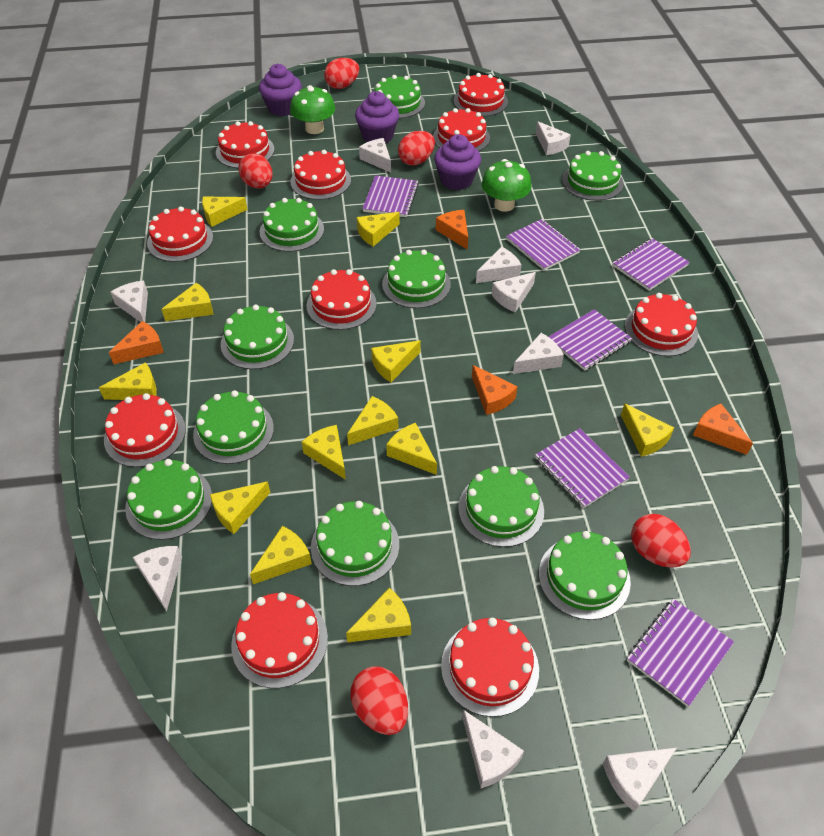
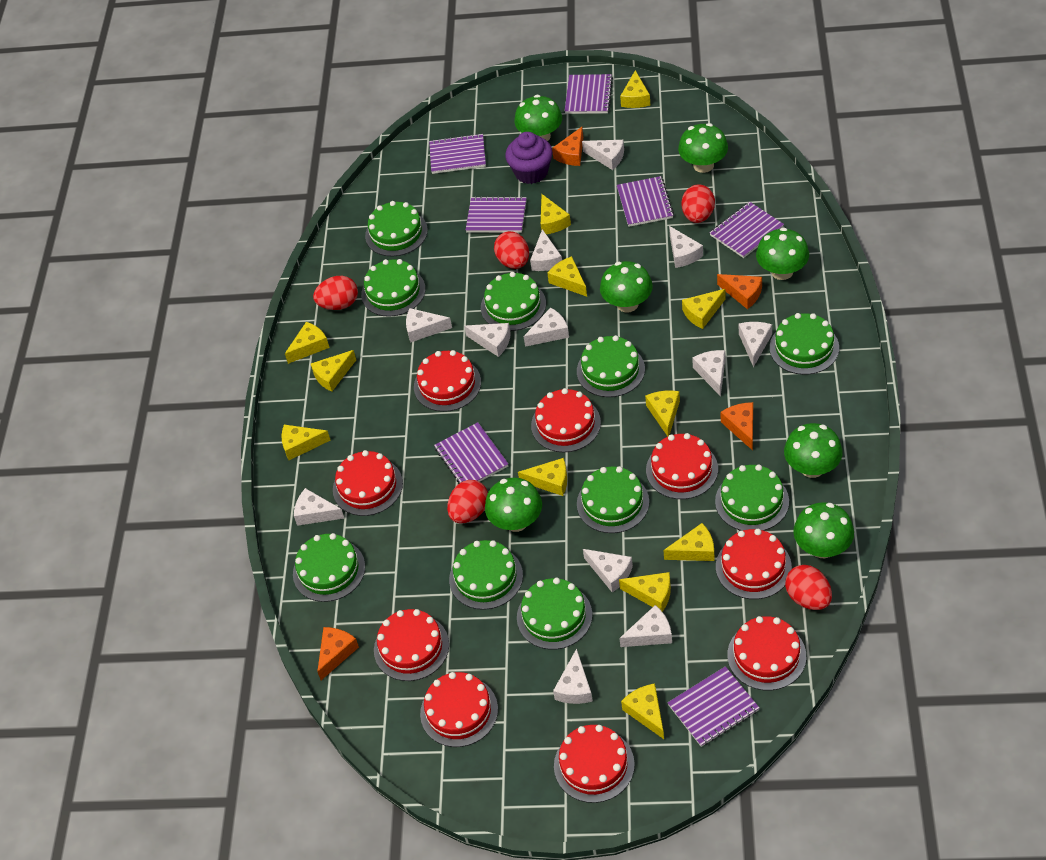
green mushroom: [290,85,335,134] [481,159,532,212] = 2 -> [485,478,542,532] [514,95,562,141] [600,261,653,313] [678,123,728,173] [756,228,809,280] [784,423,843,478] [793,502,854,558] = 7
purple cupcake: [259,64,302,116] [355,91,399,144] [434,134,481,190] = 3 -> [505,132,553,184] = 1
purple notebook: [362,175,419,217] [506,219,581,270] [535,428,630,508] [549,309,632,371] [612,238,690,291] [627,599,734,707] = 6 -> [429,133,486,174] [434,422,508,483] [466,196,527,233] [565,74,613,114] [617,176,674,227] [668,666,759,747] [709,202,784,258] = 7
red cake: [104,393,186,467] [147,206,213,262] [216,121,274,168] [231,592,328,688] [290,150,351,200] [306,269,377,330] [433,108,490,151] [441,618,539,717] [454,73,508,116] [625,293,698,356] = 10 -> [333,450,403,516] [374,609,449,681] [414,350,481,412] [420,672,498,747] [531,388,601,452] [554,725,635,803] [646,433,718,499] [716,529,792,599] [727,616,806,690] = 9
white cheese: [110,281,148,322] [133,546,182,612] [359,138,391,173] [462,710,524,788] [476,247,522,283] [492,272,536,312] [513,333,564,374] [536,121,571,155] [603,748,677,812] = 9 -> [294,488,344,526] [406,308,452,343] [464,323,511,357] [523,307,569,347] [530,229,562,271] [553,648,593,704] [582,140,624,170] [583,549,633,592] [619,605,672,647] [669,226,703,268] [692,350,725,396] [739,322,772,367] = 12

